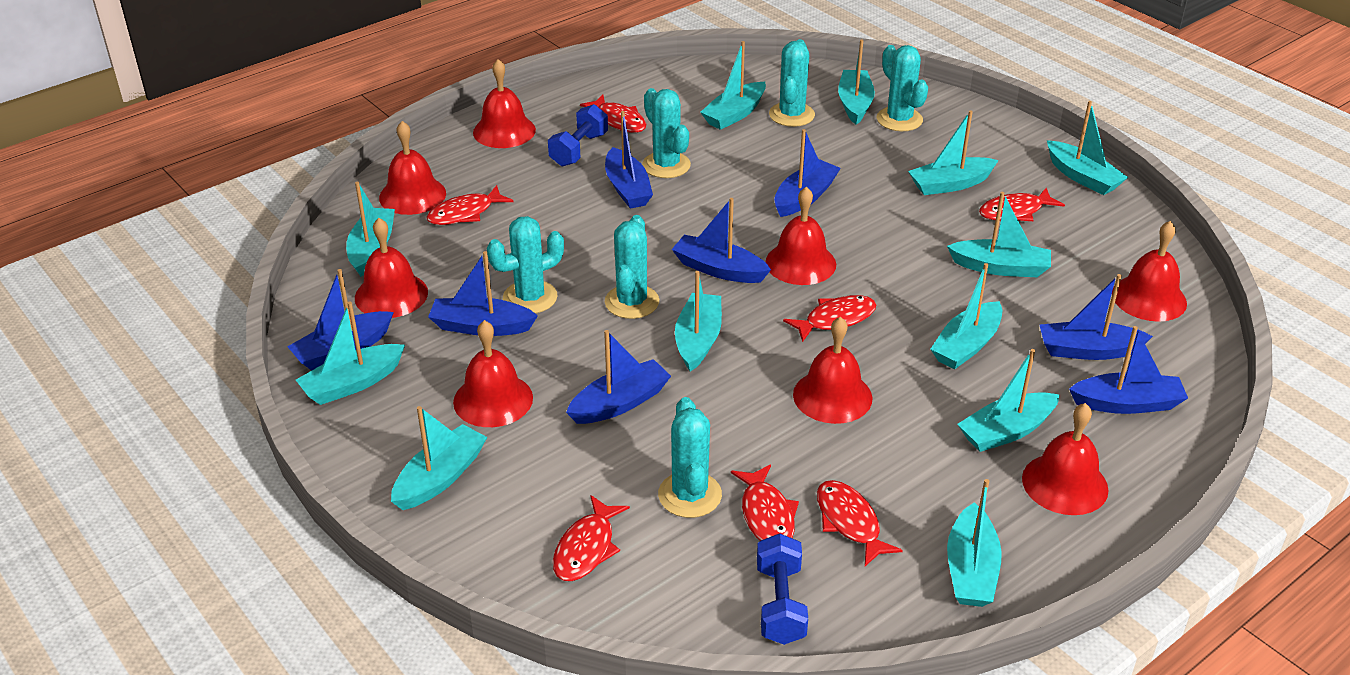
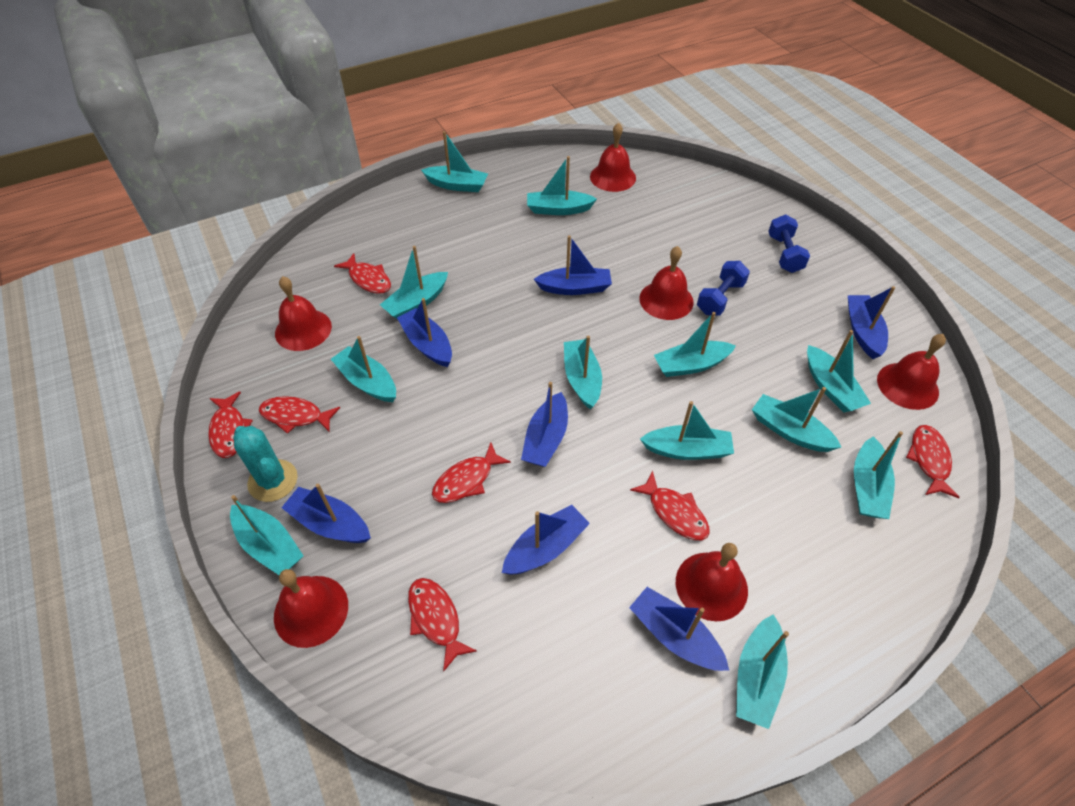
blue boat: [287,269,394,371] [428,251,538,336] [566,330,671,424] [605,111,653,209] [672,198,771,283] [774,129,841,217] [1040,274,1153,360] [1069,326,1188,414] = 8 -> [281,484,371,543] [397,298,452,367] [502,505,590,575] [521,382,568,467] [534,235,612,295] [629,587,729,671] [848,286,896,359] = 7
red bell: [355,218,428,318] [379,121,446,215] [453,320,533,427] [473,59,536,148] [766,187,836,285] [793,317,872,424] [1022,403,1109,515] [1112,221,1187,322] = 8 -> [274,569,348,648] [275,276,332,351] [590,123,636,192] [639,246,694,320] [676,543,748,622] [877,334,946,410] = 6
turquoise cactus: [487,216,564,314] [605,215,659,319] [642,88,691,178] [658,397,722,518] [769,39,815,127] [877,45,928,131] = 6 -> [233,426,298,502] = 1

